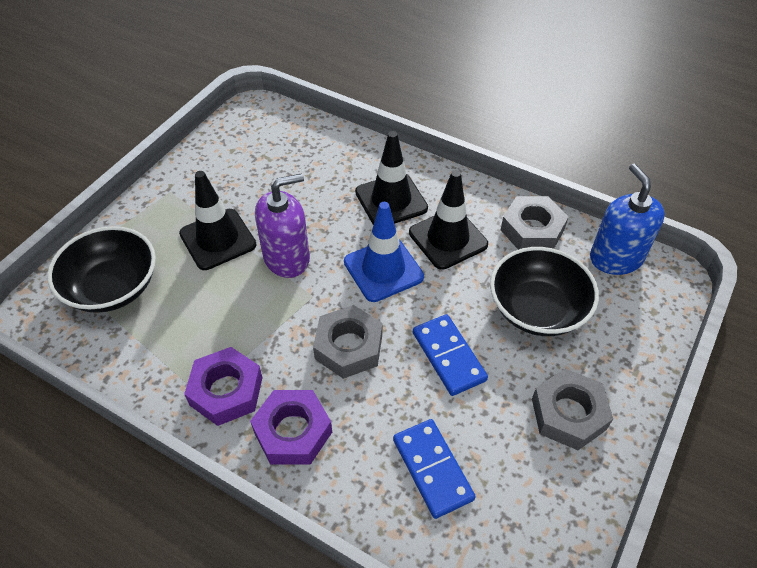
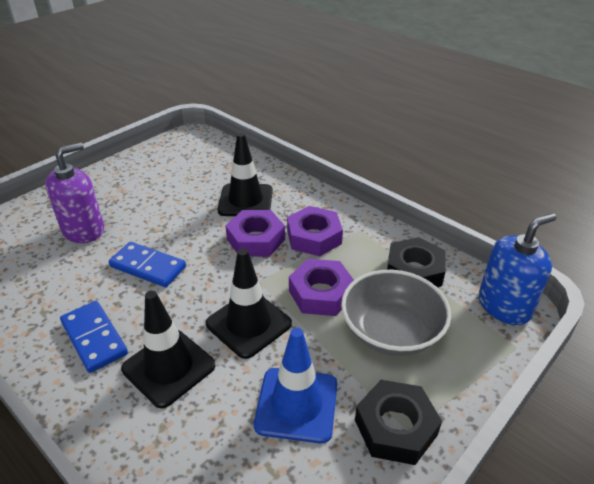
black bowl: [47,226,156,313] [490,247,599,336] = 2 -> none = 0
black nut: none = 0 -> [355,380,442,465] [387,237,446,287] = 2
grey bowl: none = 0 -> [341,270,451,356] = 1
grey nut: [313,305,382,379] [501,196,568,250] [532,369,613,450] = 3 -> none = 0
purple nut: [184,347,263,426] [250,390,332,465] = 2 -> [225,210,285,257] [287,206,343,256] [289,259,354,316] = 3

